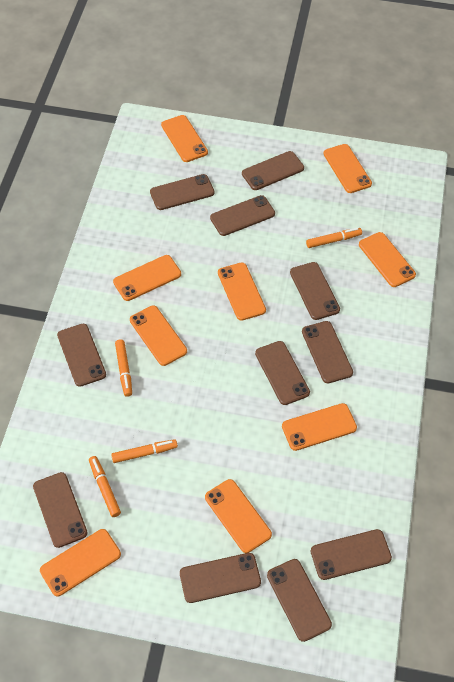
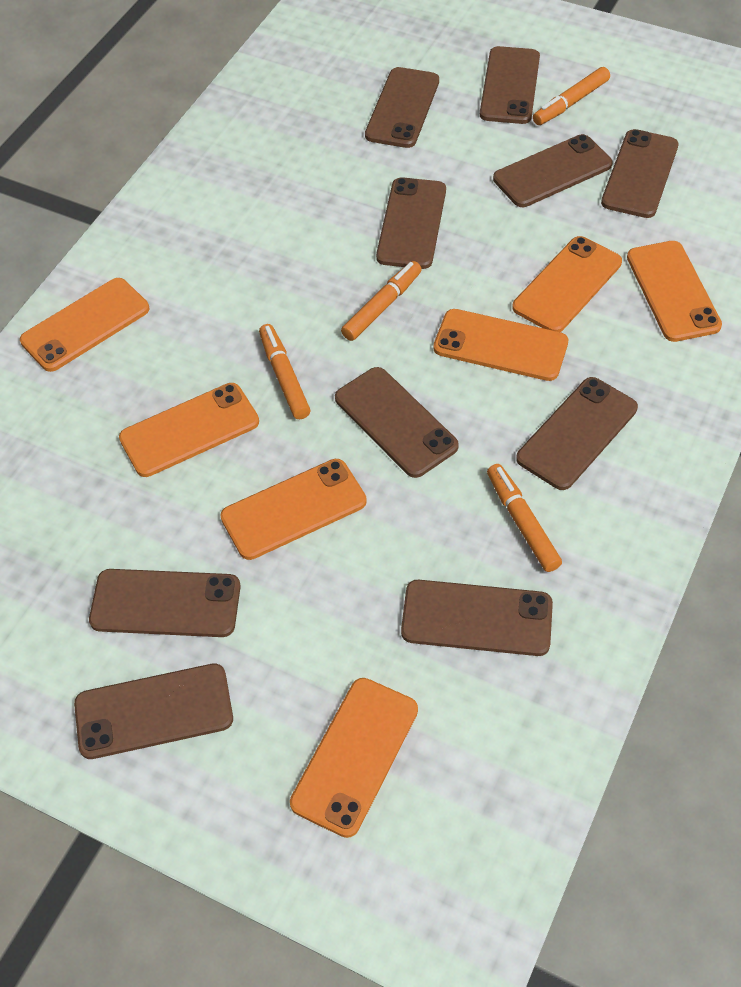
brown phone: [33,472,87,548] [57,324,106,387] [150,174,215,210] [180,553,261,603] [210,195,275,236] [242,151,304,190] [255,341,310,405] [267,559,332,642] [290,262,340,320] [302,321,353,384] [311,529,392,580] = 11 -> [74,664,233,759] [89,569,241,637] [335,367,459,478] [365,67,439,148] [376,177,446,269] [401,580,553,656] [480,46,540,124] [493,134,613,207] [516,377,638,490] [601,129,678,218] = 10
orange phone: [40,529,121,596] [113,255,181,301] [130,306,187,366] [161,115,208,162] [205,479,272,553] [218,262,266,321] [282,403,357,451] [324,144,372,193] [359,232,416,287] = 9 -> [20,278,149,372] [119,383,259,477] [220,459,367,560] [290,678,418,838] [433,309,568,381] [512,236,622,332] [627,241,722,342] = 7

